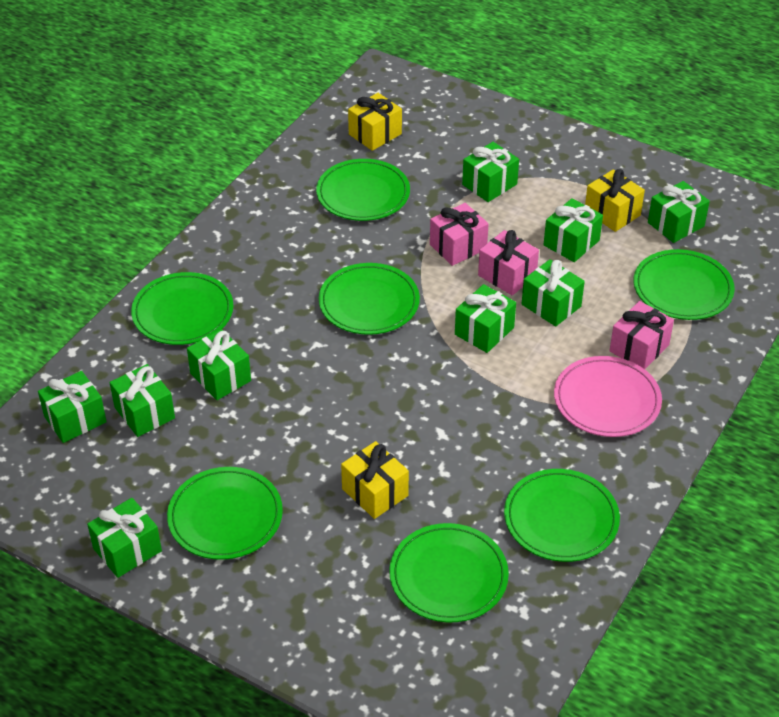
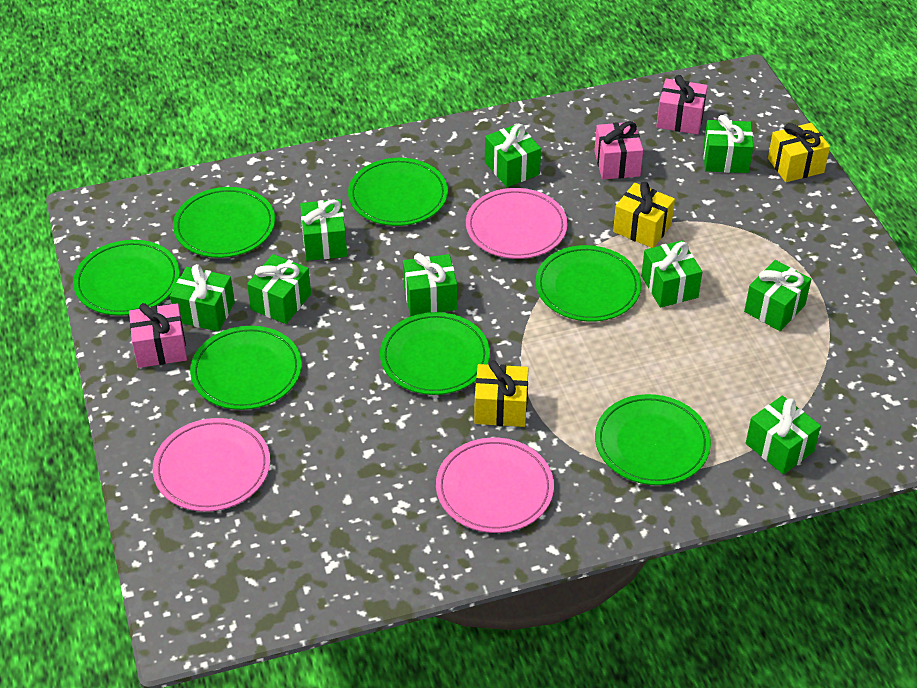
pink plate: [554,356,662,437] = 1 -> [153,418,270,512] [436,437,554,533] [466,188,568,259] = 3

